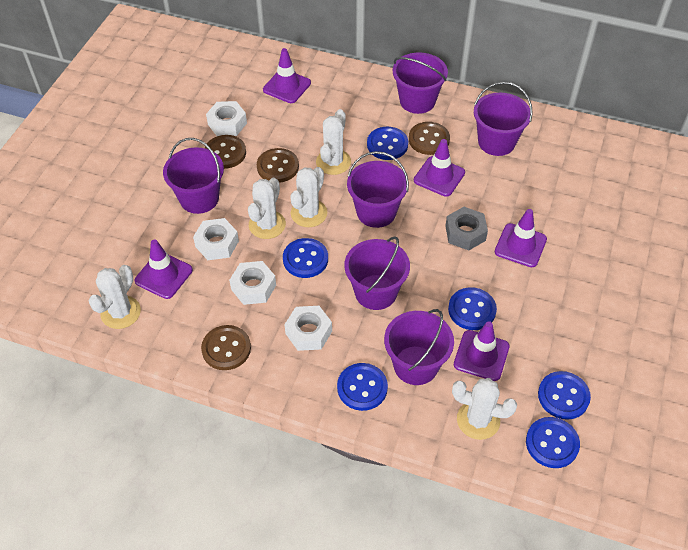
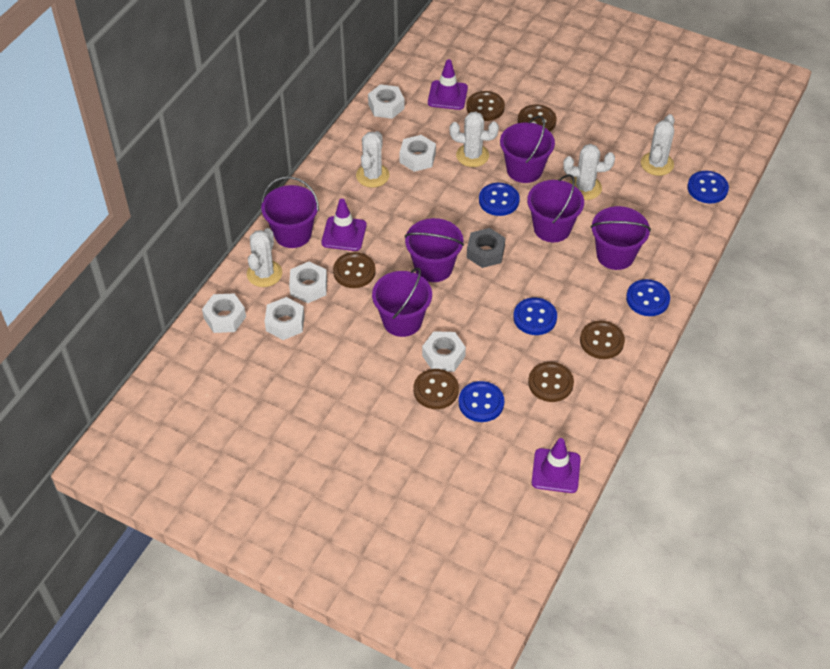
blue button: [283,238,328,278] [337,363,388,411] [367,127,408,160] [448,287,497,330] [526,417,580,468] [538,371,591,420] = 6 -> [459,381,504,422] [479,183,520,216] [513,298,557,335] [626,279,670,316] [688,171,729,204] = 5
brown button: [201,325,251,370] [205,135,246,169] [257,148,299,183] [409,122,450,155] = 4 -> [333,252,376,288] [414,369,459,409] [466,91,505,121] [518,105,557,132] [528,362,574,402] [580,321,625,359] = 6
purple traffic cone: [134,240,193,299] [263,48,311,103] [414,139,465,197] [454,321,510,381] [495,209,547,267] = 5 -> [321,199,367,251] [428,59,468,110] [532,438,581,493] = 3
white nut: [193,218,239,260] [206,101,247,136] [229,261,276,305] [284,306,332,351] = 4 -> [202,293,246,333] [265,297,305,340] [289,262,327,303] [368,84,405,119] [400,135,436,172] [422,331,466,372] = 6

